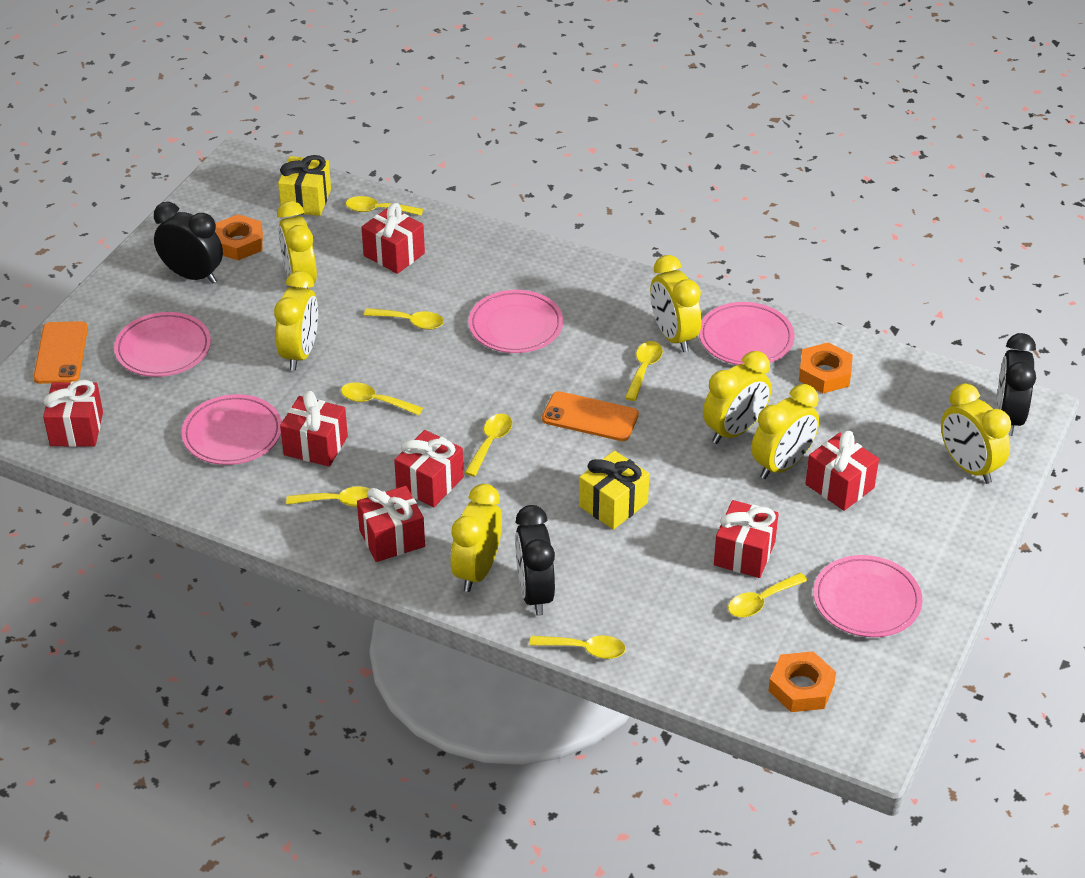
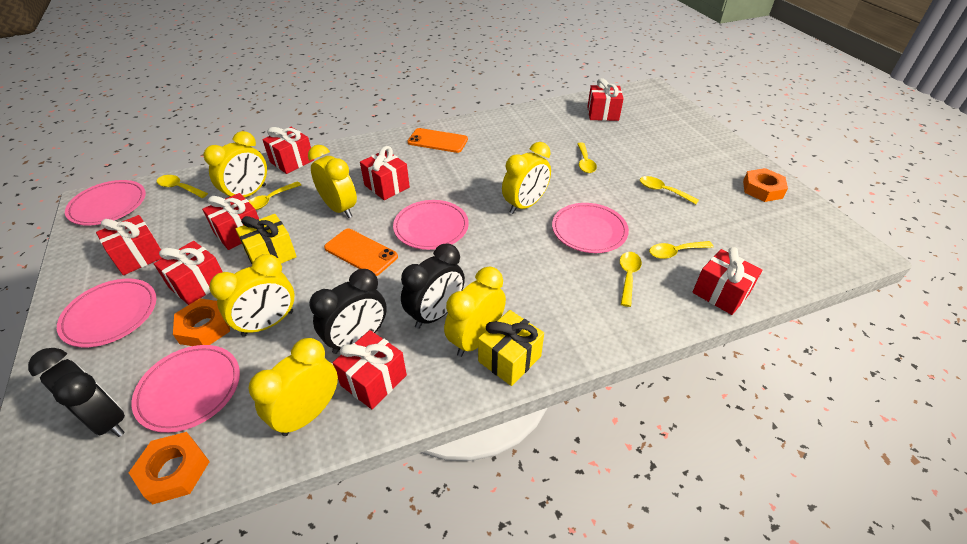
red gift: [43,380,103,447] [280,391,348,467] [357,486,425,562] [361,203,425,274] [394,430,464,507] [714,500,779,578] [805,431,879,511] = 7 -> [96,215,162,275] [154,241,223,305] [202,193,259,250] [262,127,314,174] [333,330,407,409] [360,146,410,200] [587,78,624,121] [692,247,762,315] = 8
yellow clock: [274,271,318,371] [277,201,317,288] [450,484,502,592] [650,255,702,352] [703,351,771,444] [751,384,819,479] [941,384,1011,484] = 7 -> [203,131,267,198] [209,254,294,337] [248,338,338,436] [308,145,357,218] [444,267,506,357] [502,142,551,214] = 6
yellow spoon: [286,486,370,507] [341,383,423,416] [346,196,423,216] [364,308,444,330] [465,414,512,477] [529,635,626,659] [625,341,663,401] [728,573,808,617] = 8 -> [157,175,208,198] [248,182,301,210] [577,143,597,173] [620,252,642,307] [640,176,699,204] [649,241,713,259] = 6

